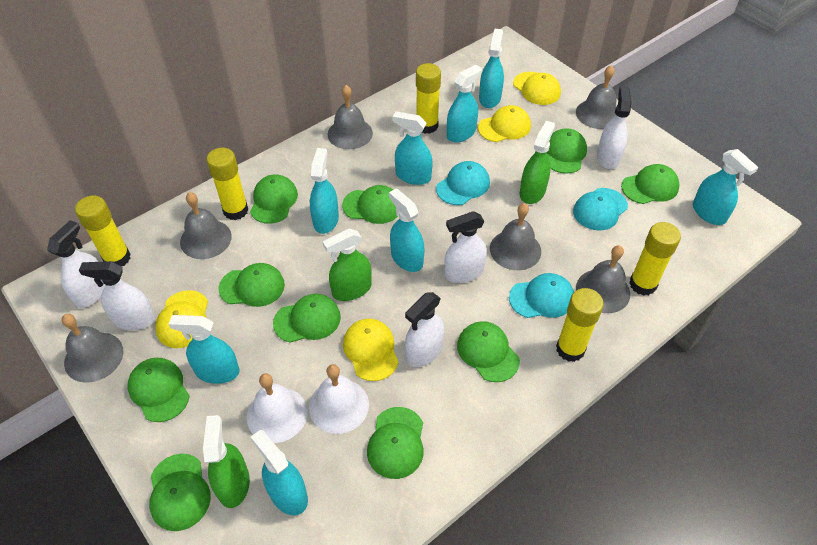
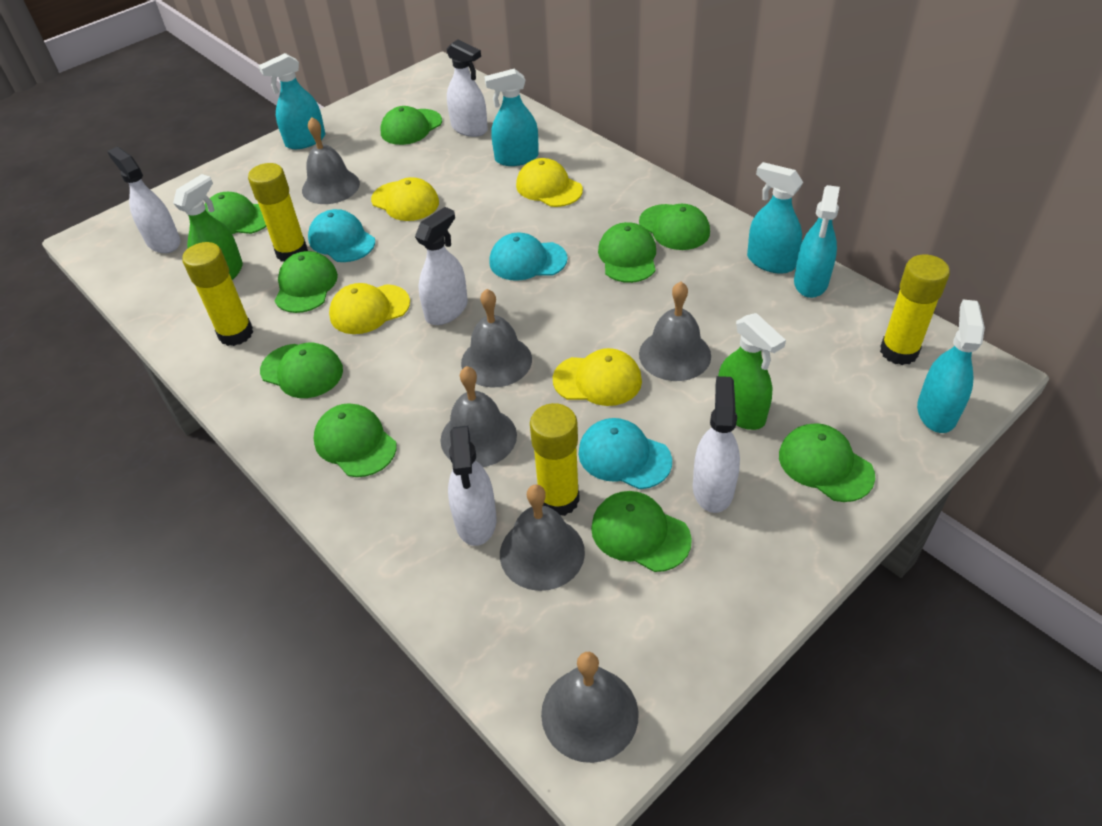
green cap: [128,358,190,422] [149,454,211,531] [218,263,285,307] [250,174,298,224] [273,294,341,343] [342,185,398,224] [367,407,424,479] [457,321,520,382] [546,128,587,174] [621,164,680,204] = 10 -> [204,192,267,234] [260,343,343,398] [275,251,338,313] [313,403,397,477] [381,106,442,145] [591,491,692,572] [598,222,656,283] [639,204,710,250] [779,423,875,502] = 9
green spray bottle: [203,415,250,508] [323,229,372,301] [520,121,555,204] = 3 -> [173,174,243,280] [718,313,786,430] = 2
turquoise spray bottle: [169,315,240,384] [251,430,308,515] [310,148,339,234] [389,188,424,272] [393,111,433,185] [447,65,482,143] [479,29,504,108] [693,149,758,225] = 8 -> [258,53,325,149] [484,69,539,166] [747,162,803,274] [794,185,840,298] [917,300,985,433] = 5
white bell: [247,373,308,443] [309,364,369,434] = 2 -> none = 0
yellow glue stick: [75,196,131,266] [207,148,248,220] [416,63,441,134] [556,288,604,362] [629,222,681,296] = 5 -> [182,242,253,346] [248,163,308,261] [530,403,580,516] [880,255,950,365] = 4

